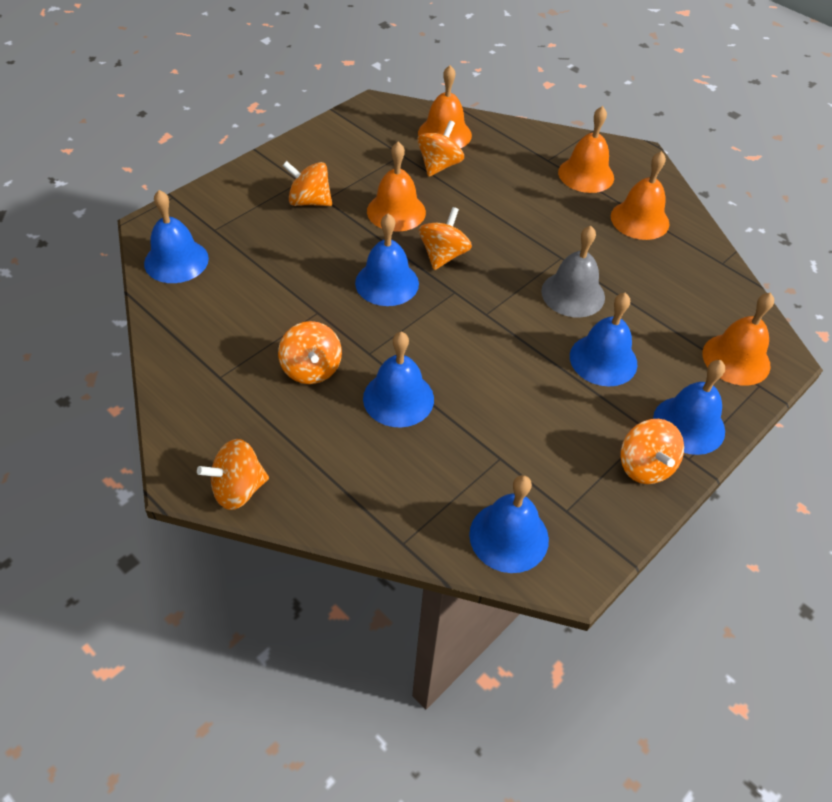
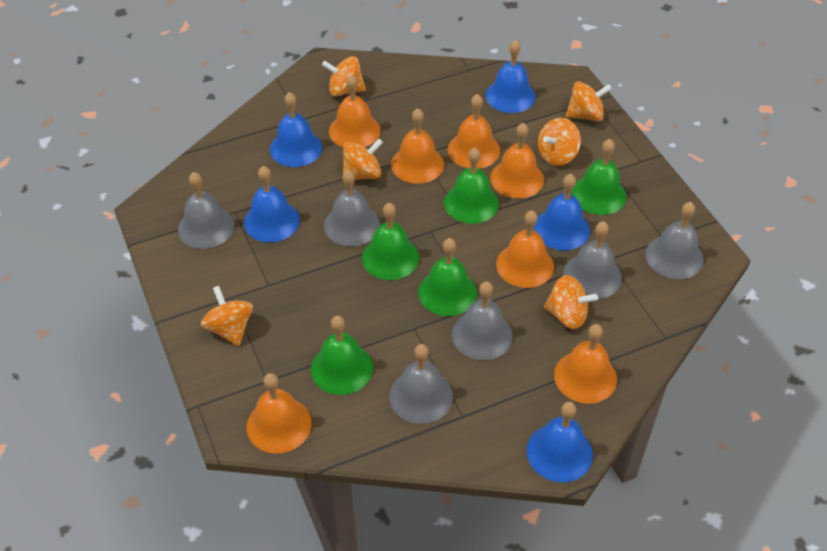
blue bell: [144,190,209,283] [355,213,419,306] [363,332,434,428] [469,475,549,573] [570,293,637,386] [653,360,725,455] = 6 -> [244,166,300,243] [270,92,322,167] [485,40,536,113] [526,402,593,482] [534,174,590,251] = 5
green bell: none = 0 -> [311,315,373,395] [362,203,419,280] [418,238,477,316] [444,147,499,224] [572,139,627,215] = 5
grey bell: [541,226,605,318] = 1 -> [178,172,234,249] [324,170,380,246] [389,344,453,424] [452,281,513,360] [563,221,622,299] [646,202,704,279] = 6
orange bell: [367,142,426,232] [418,65,472,148] [558,106,614,193] [611,151,669,240] [703,293,774,386] = 5 -> [247,373,312,454] [329,74,381,147] [391,108,444,184] [448,94,500,169] [490,123,544,198] [496,211,554,288] [554,324,617,404] = 7

